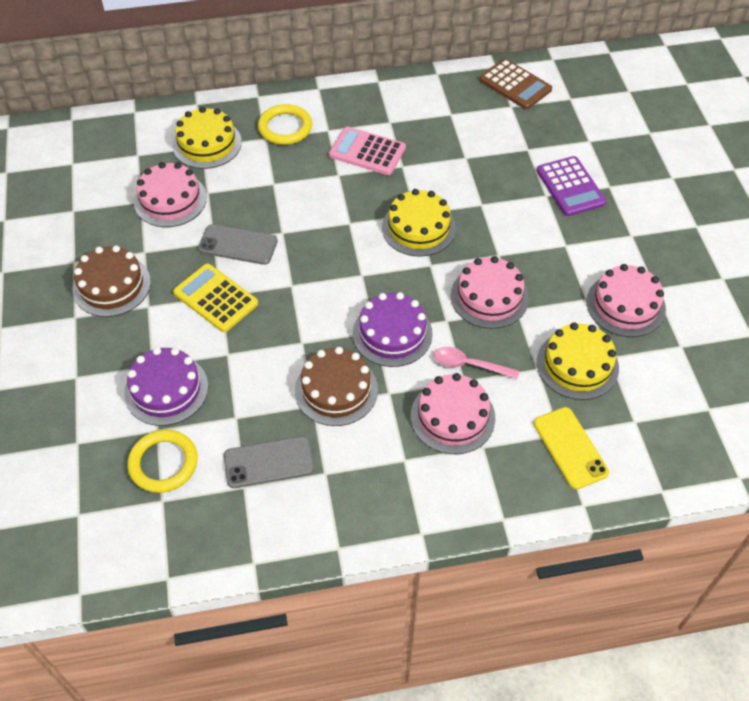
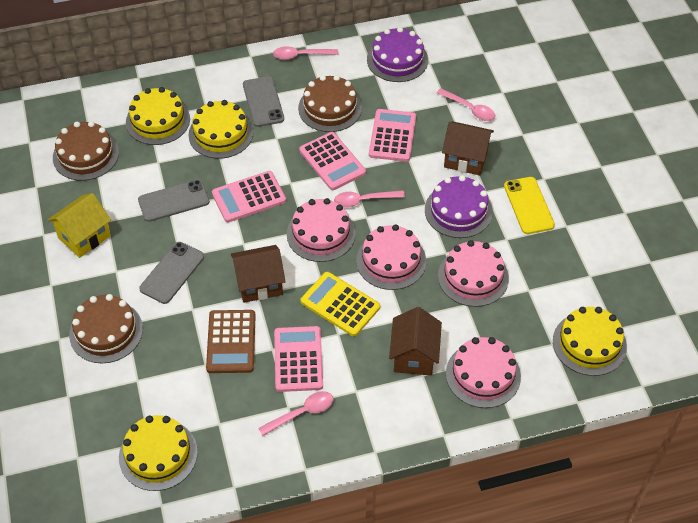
brown cake: [72,245,151,317] [295,347,378,426] = 2 -> [53,121,119,181] [69,294,143,363] [298,75,362,132] = 3
brown house: none = 0 -> [231,245,286,303] [389,307,442,376] [442,121,494,175] = 3
grey phone: [198,224,278,265] [224,436,314,488] = 2 -> [138,180,210,222] [139,242,204,304] [243,76,284,127] = 3
pink calculator: [329,126,406,175] = 1 -> [212,171,286,222] [274,326,323,392] [299,132,366,190] [369,109,416,162] = 4
pink spoon: [434,347,519,379] = 1 -> [258,391,333,436] [273,46,338,60] [334,191,405,208] [437,88,495,121] = 4
purple calculator: [536,156,607,216] = 1 -> none = 0
yellow cake: [172,107,242,169] [382,189,456,257] [537,323,619,400] = 3 -> [119,415,198,491] [126,87,190,145] [188,100,253,159] [553,307,627,376] = 4
yellow house: none = 0 -> [47,193,111,258] = 1
yellow ring: [127,429,198,493] [258,104,312,145] = 2 -> none = 0

